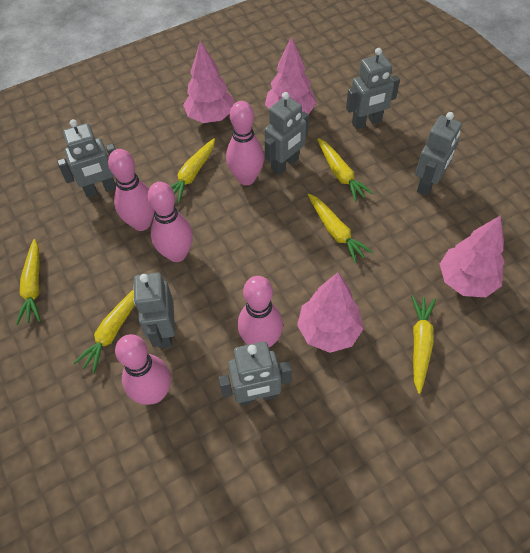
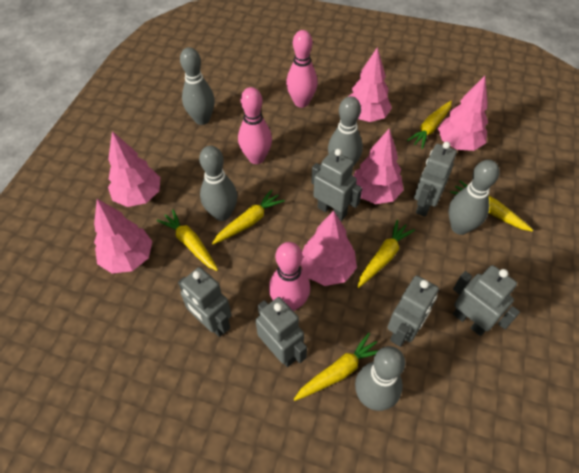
grey bowling pin: none = 0 -> [180,47,215,125] [199,146,237,221] [328,96,363,166] [355,346,405,411] [448,160,499,235] = 5
pink bowling pin: [108,149,154,231] [115,334,171,405] [148,182,193,262] [226,101,264,185] [238,276,283,347] = 5 -> [238,87,272,164] [269,242,310,311] [286,30,318,108] = 3
pink tree: [183,40,234,123] [265,36,317,114] [297,272,364,353] [440,215,505,297] = 4 -> [94,199,152,274] [108,131,160,207] [300,211,357,286] [348,47,392,122] [354,129,404,204] [438,76,488,151] = 6

